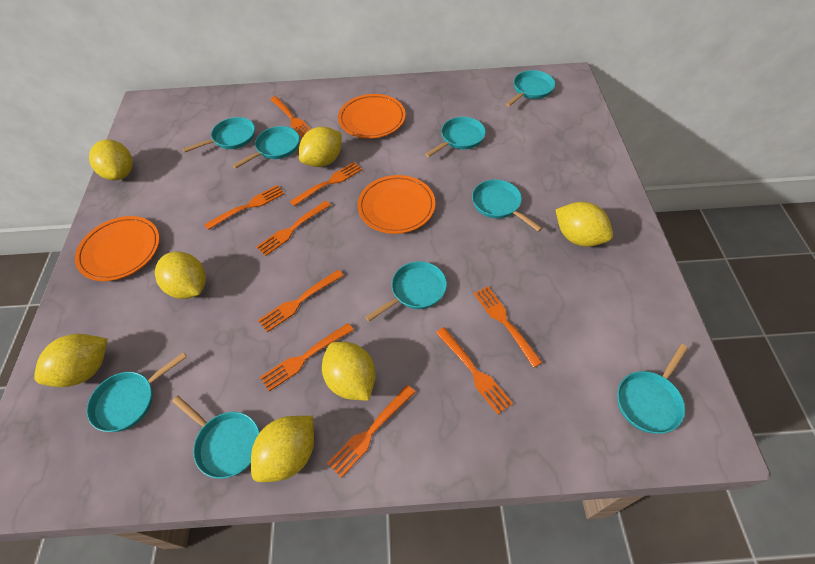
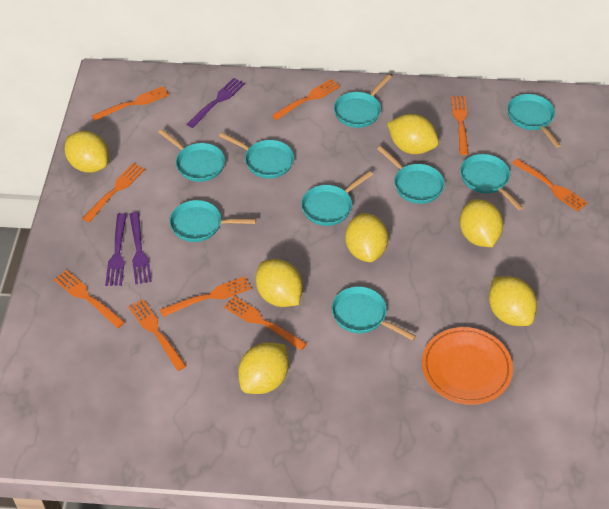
orange plate: [75,216,160,281] [338,94,405,139] [357,175,435,234] = 3 -> [422,327,513,405] = 1
purple fork: none = 0 -> [105,213,127,286] [129,212,152,284] [187,78,245,128] = 3

